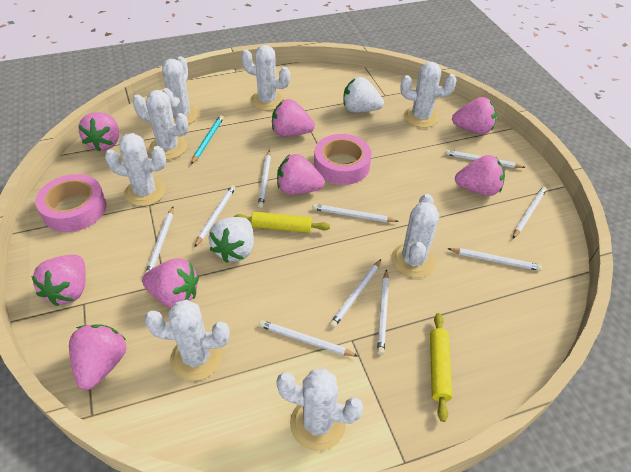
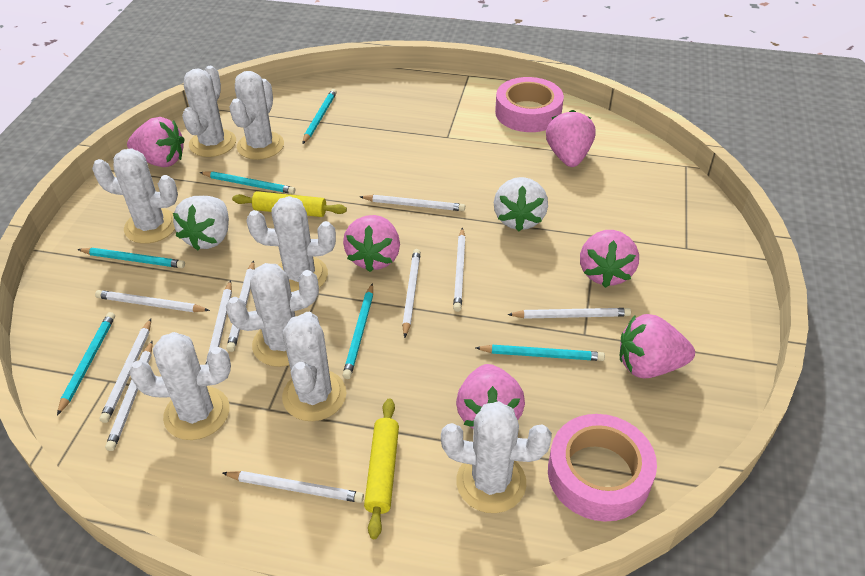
pink strawberry: [31,255,86,306] [69,324,126,390] [79,112,119,152] [142,258,199,308] [272,99,315,136] [277,154,325,195] [452,97,497,134] [455,155,505,196] = 8 -> [127,117,185,167] [343,215,400,272] [456,364,525,429] [546,110,596,167] [580,230,639,288] [620,314,695,379] = 6
turquoise pencil: [191,115,224,164] = 1 -> [57,312,115,416] [77,248,185,268] [200,171,295,194] [302,89,337,144] [342,283,373,379] [476,345,605,361] = 6

